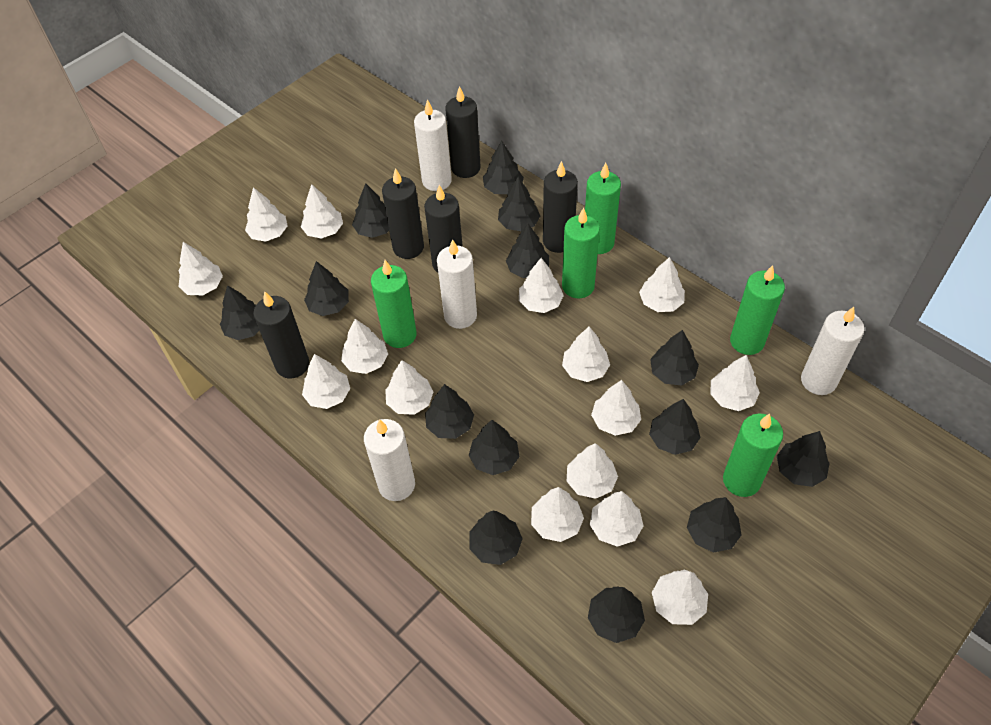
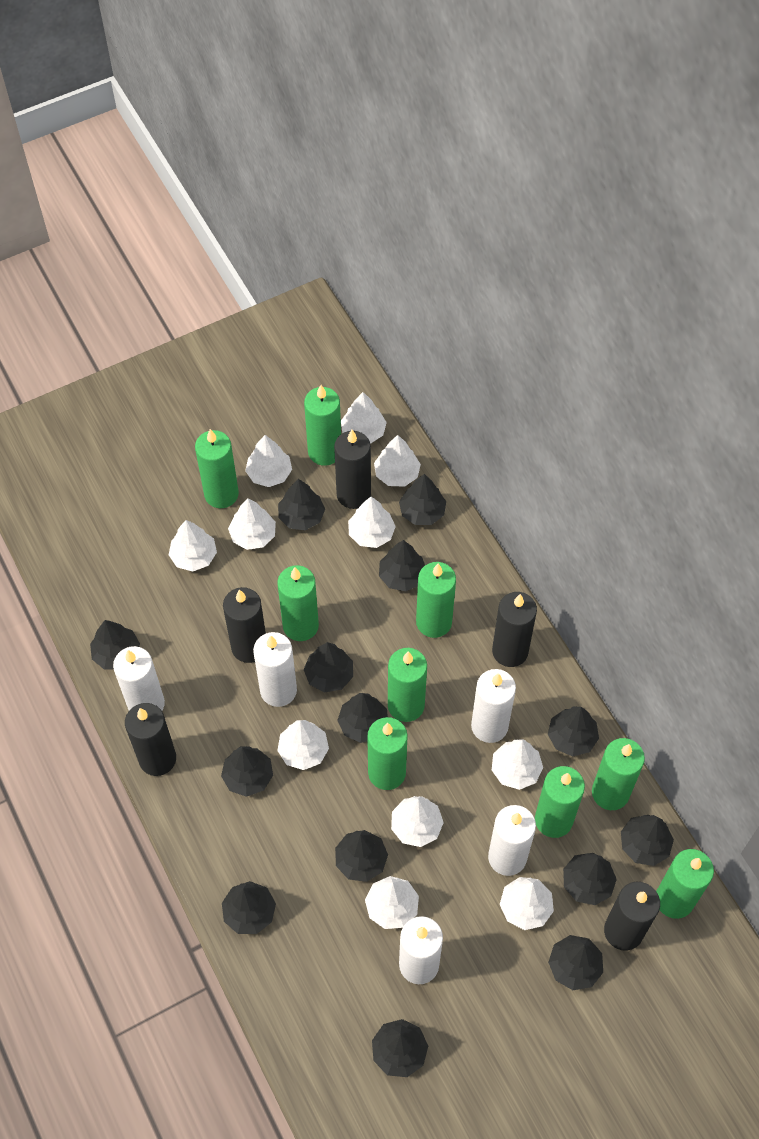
green candle: [371,260,417,348] [562,208,600,298] [585,163,621,254] [723,414,783,497] [730,265,785,355] = 5 -> [195,429,239,508] [277,565,319,641] [304,385,341,466] [367,717,408,790] [388,648,427,722] [416,562,456,638] [535,766,585,838] [592,738,645,810] [656,849,714,919] = 9
white candle: [364,419,415,501] [414,99,452,191] [437,239,477,329] [801,307,864,395] = 4 -> [113,646,165,711] [253,632,297,707] [399,916,443,984] [471,669,516,743] [488,805,536,876] = 5
white tree: [178,242,223,295] [245,187,288,242] [301,184,343,239] [302,354,350,409] [341,319,388,374] [385,360,433,415] [519,258,564,313] [531,487,584,542] [562,327,610,382] [567,443,618,499] [590,491,643,547] [591,380,641,436] [639,257,685,312] [652,570,708,625] [710,355,760,411] = 15 -> [169,520,217,572] [228,498,276,550] [245,435,292,487] [277,720,329,770] [341,392,387,444] [348,497,396,548] [365,876,419,929] [374,435,421,487] [391,796,444,847] [492,739,543,790] [500,877,554,930] = 11

